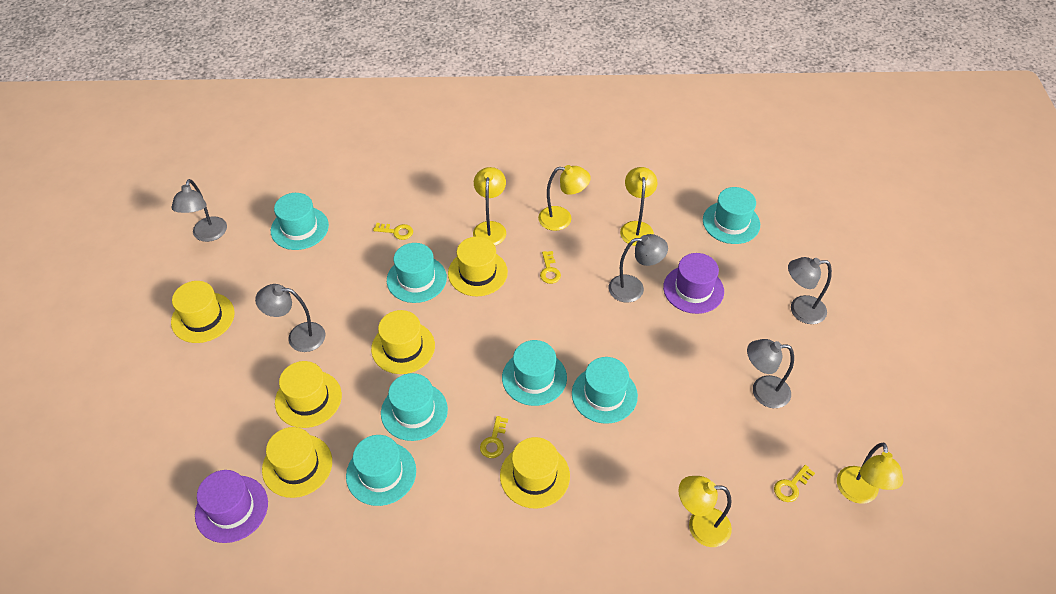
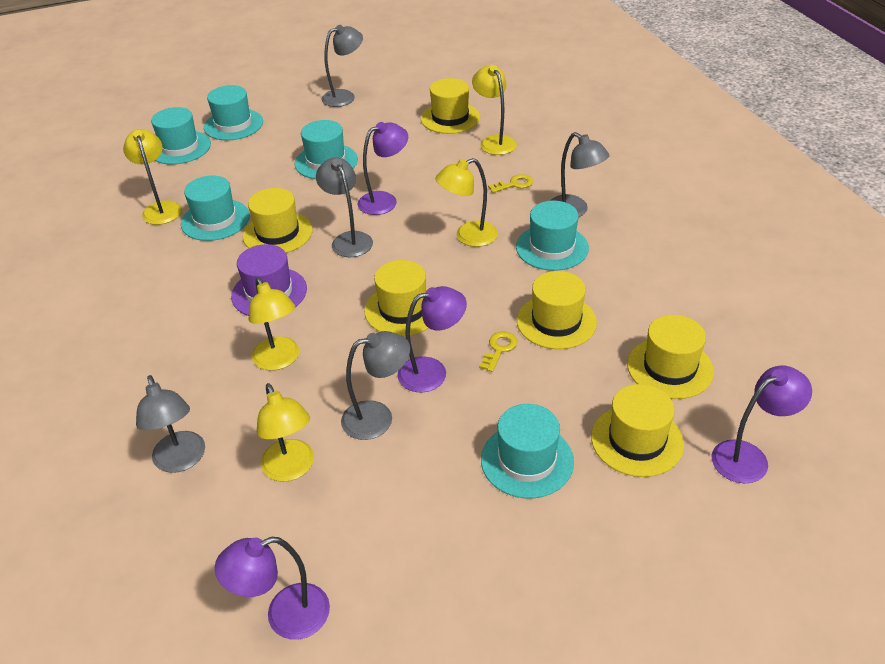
purple hat: [195,470,268,543] [663,253,724,314] = 2 -> [231,244,307,316] = 1
purple lamp: none = 0 -> [214,537,330,640] [358,122,408,215] [397,286,467,392] [712,366,812,483] = 4
turquoise hat: [271,193,329,250] [346,435,416,506] [381,373,448,441] [387,243,447,303] [502,340,567,406] [572,357,638,424] [703,187,760,244] = 7 -> [151,107,211,165] [181,175,250,241] [204,85,263,140] [295,120,358,179] [481,404,574,499] [516,201,589,271] = 6
yellow key: [373,223,413,240] [480,416,508,458] [540,251,561,284] [774,465,815,502] = 4 -> [479,331,517,372] [488,174,533,193] = 2

